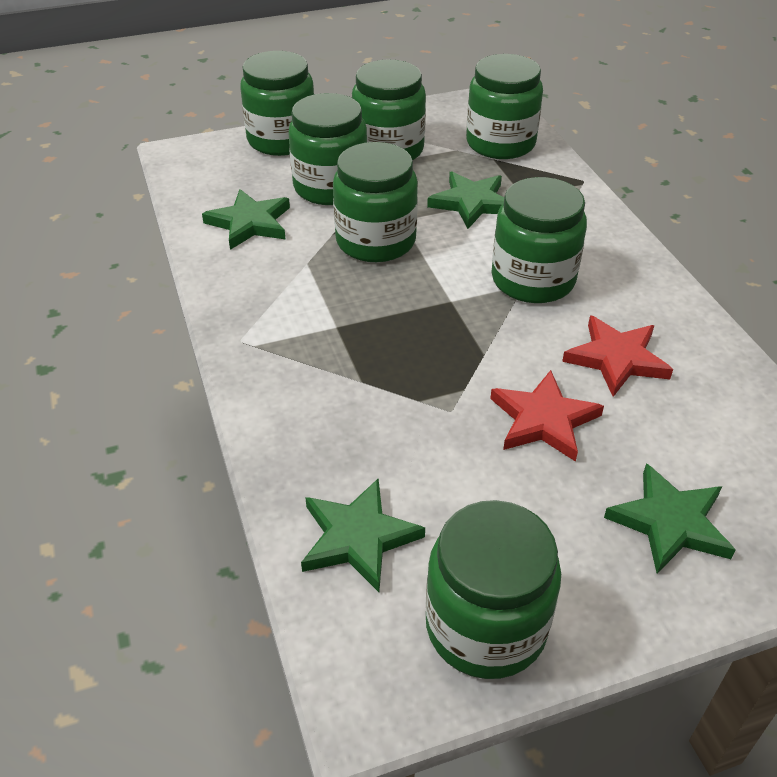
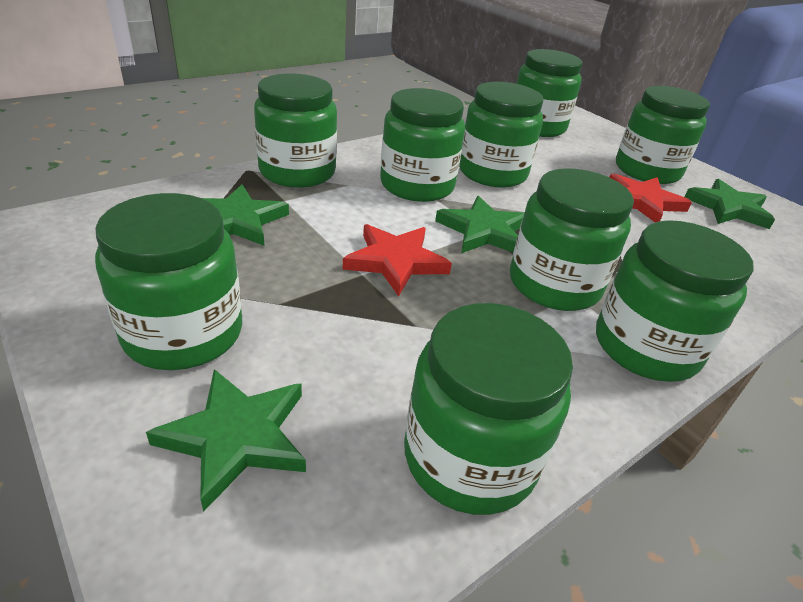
green jar: [240,51,314,156] [288,93,367,205] [333,142,418,262] [352,60,426,160] [426,500,561,679] [466,54,543,159] [492,177,587,303] = 7 -> [95,193,242,370] [254,73,337,188] [380,88,465,202] [404,303,573,515] [459,82,544,188] [510,168,634,311] [516,49,583,137] [596,220,754,382] [616,86,710,184] = 9

